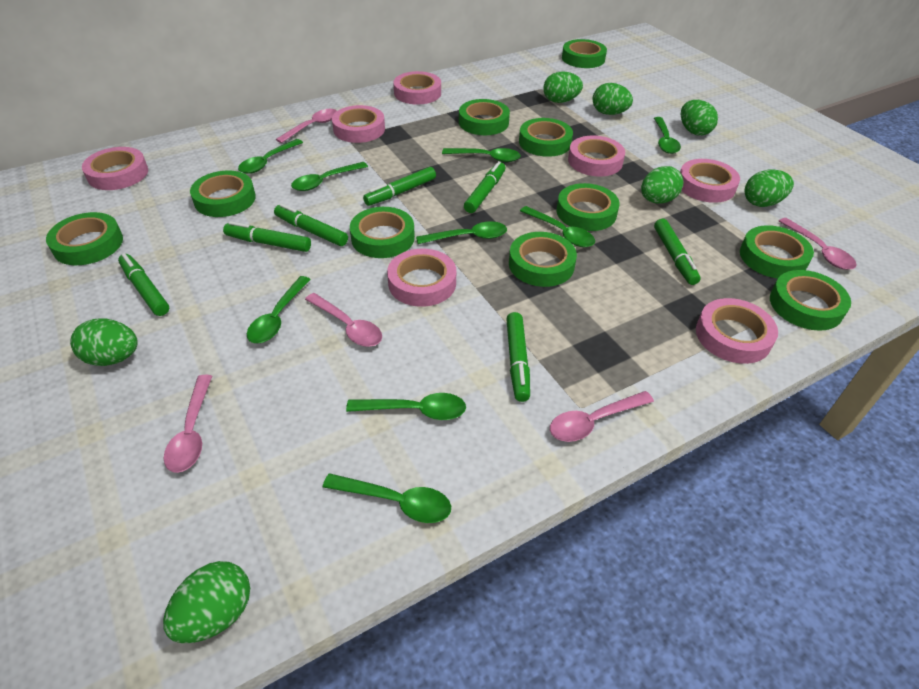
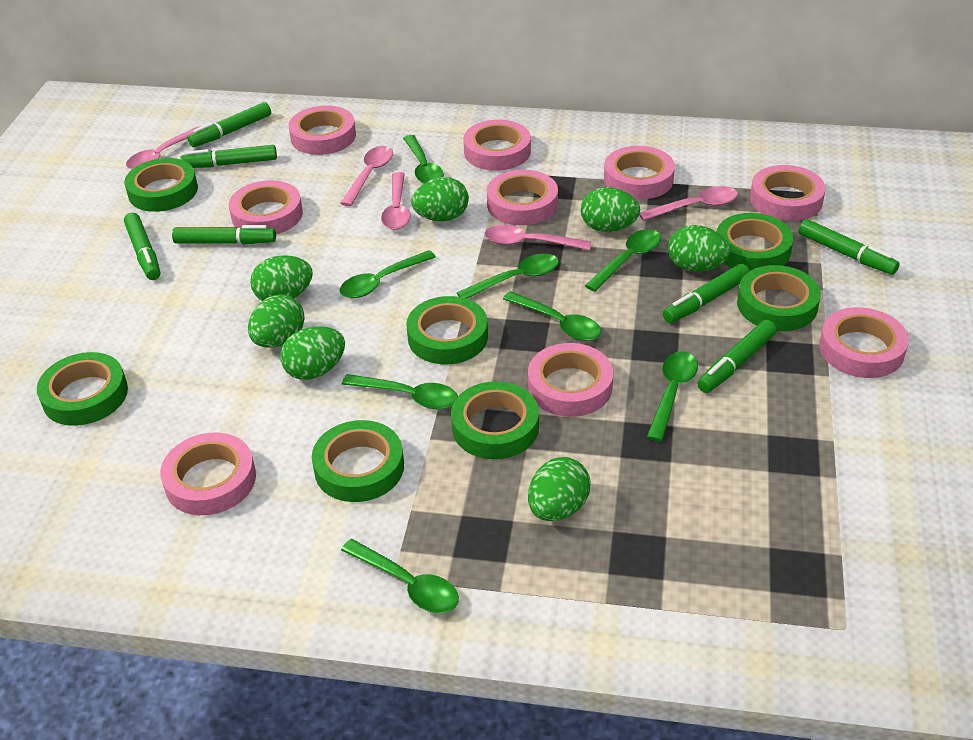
green spoon: [238,139,303,174] [247,276,311,343] [291,162,368,191] [323,473,451,523] [346,393,466,420] [416,221,507,244] [442,148,521,162] [520,206,595,247] [654,117,681,154] = 9 -> [340,250,436,298] [341,539,459,613] [342,374,458,409] [403,135,444,184] [457,254,559,299] [503,291,601,341] [585,229,661,292] [647,351,698,442] = 8
green tape: [46,212,123,265] [190,171,256,217] [350,207,415,258] [459,99,510,135] [509,232,577,287] [519,118,573,157] [556,183,620,231] [562,39,607,68] [740,225,814,278] [770,270,851,331] = 10 -> [37,352,128,426] [124,158,198,212] [312,420,404,502] [406,296,488,364] [451,381,539,459] [717,213,793,271] [737,265,821,331] = 7
pink tape: [82,147,148,190] [332,105,385,143] [387,249,456,307] [393,71,441,104] [568,136,625,176] [680,159,740,203] [696,298,778,364] = 7 -> [160,432,256,515] [229,180,303,234] [289,106,356,155] [463,120,531,171] [487,170,558,225] [528,343,613,417] [604,146,675,199] [750,165,825,221] [819,307,909,378] = 9

